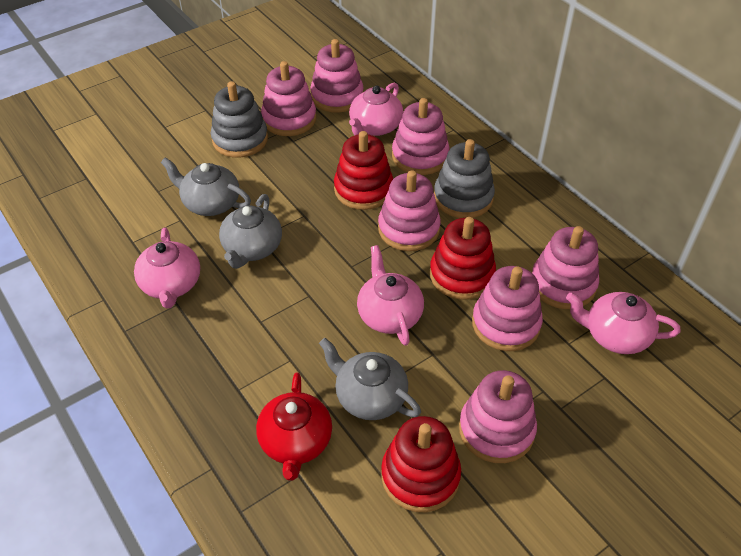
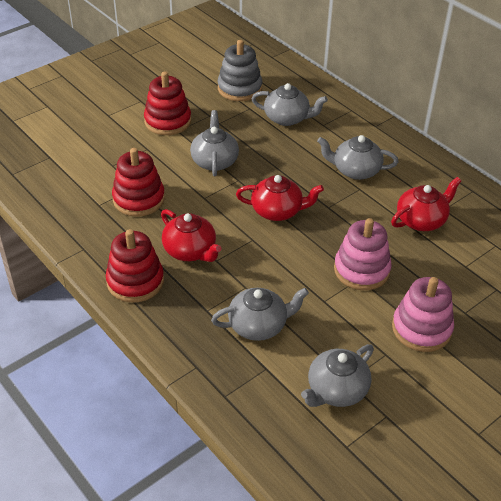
grey stacking toy: [211,81,268,158] [434,139,495,218] = 2 -> [218,40,262,101] = 1
grey teapot: [161,157,251,216] [219,194,282,269] [319,338,421,420] = 3 -> [190,110,239,176] [211,288,309,341] [252,83,328,126] [301,344,374,407] [317,135,399,180] = 5
pink stacking toy: [261,61,317,136] [310,39,364,113] [378,170,441,251] [392,98,449,175] [459,370,537,463] [472,266,543,351] [532,226,599,309] = 7 -> [334,218,392,290] [392,277,454,352] = 2
pink teapot: [134,227,200,309] [349,83,403,136] [357,245,424,346] [566,292,680,354] = 4 -> none = 0
red teapot: [256,373,332,480] = 1 -> [161,209,222,262] [236,175,324,221] [391,177,461,231] = 3

